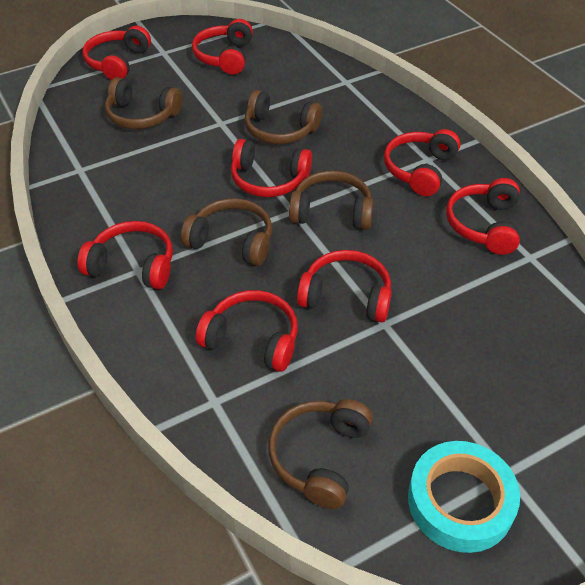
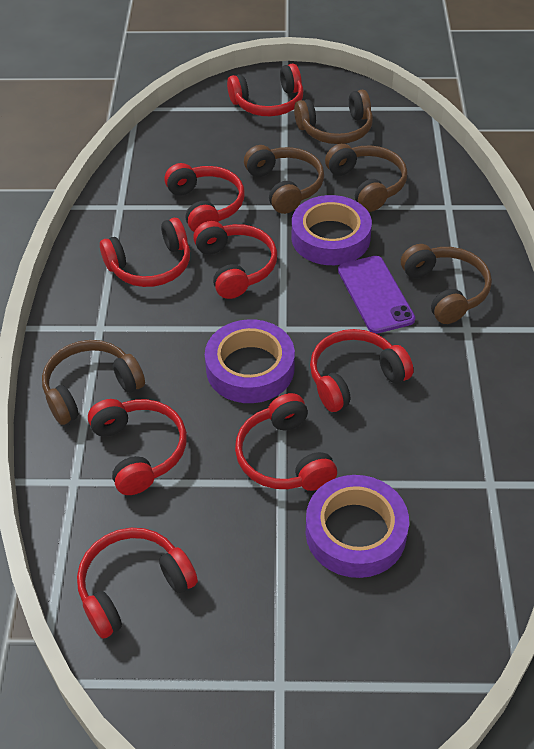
purple phone: none = 0 -> [338,256,415,334] = 1
purple tape: none = 0 -> [205,319,295,403] [292,195,372,265] [306,475,409,578] = 3
turquoise tape: [408,441,520,553] = 1 -> none = 0

